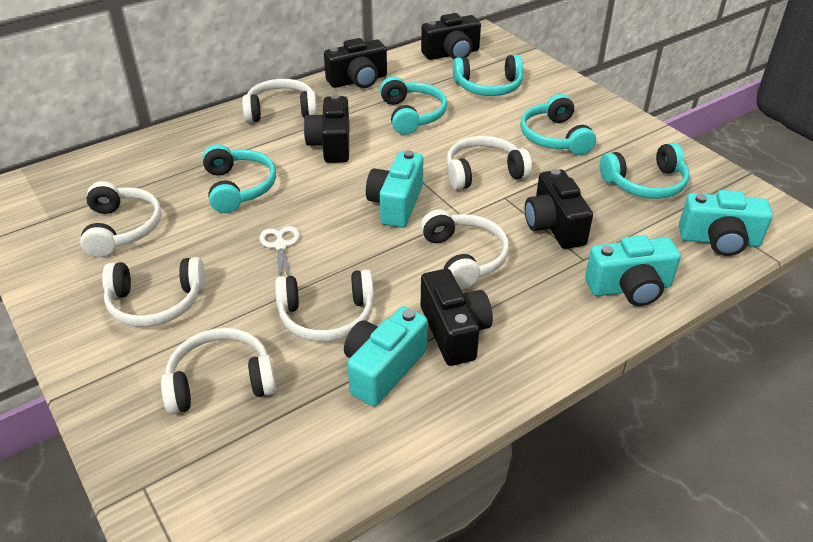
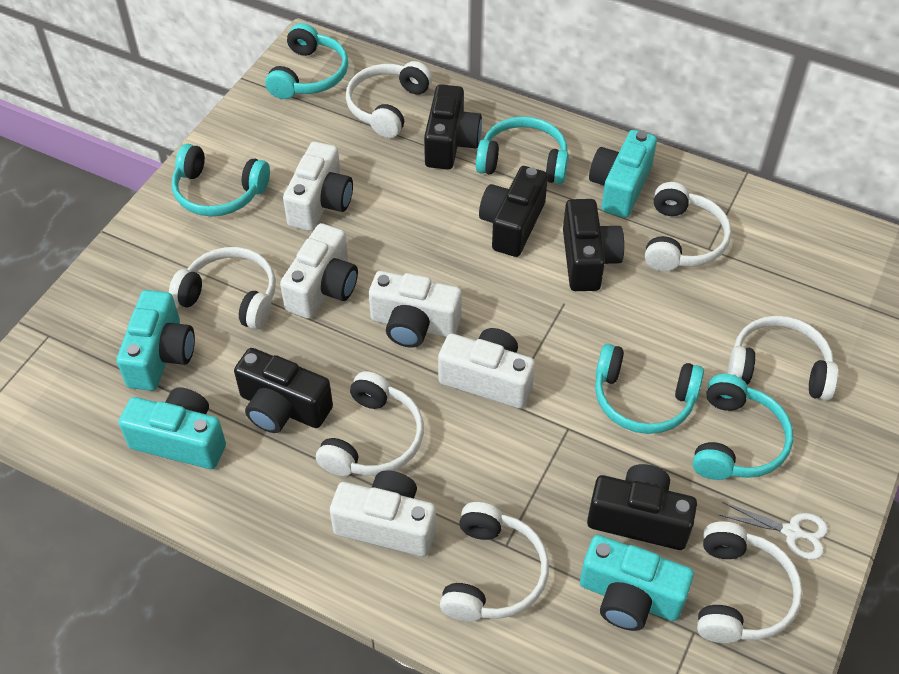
white camera: none = 0 -> [280,223,358,319] [283,142,353,231] [330,470,436,557] [369,271,462,348] [438,328,535,409] = 5

